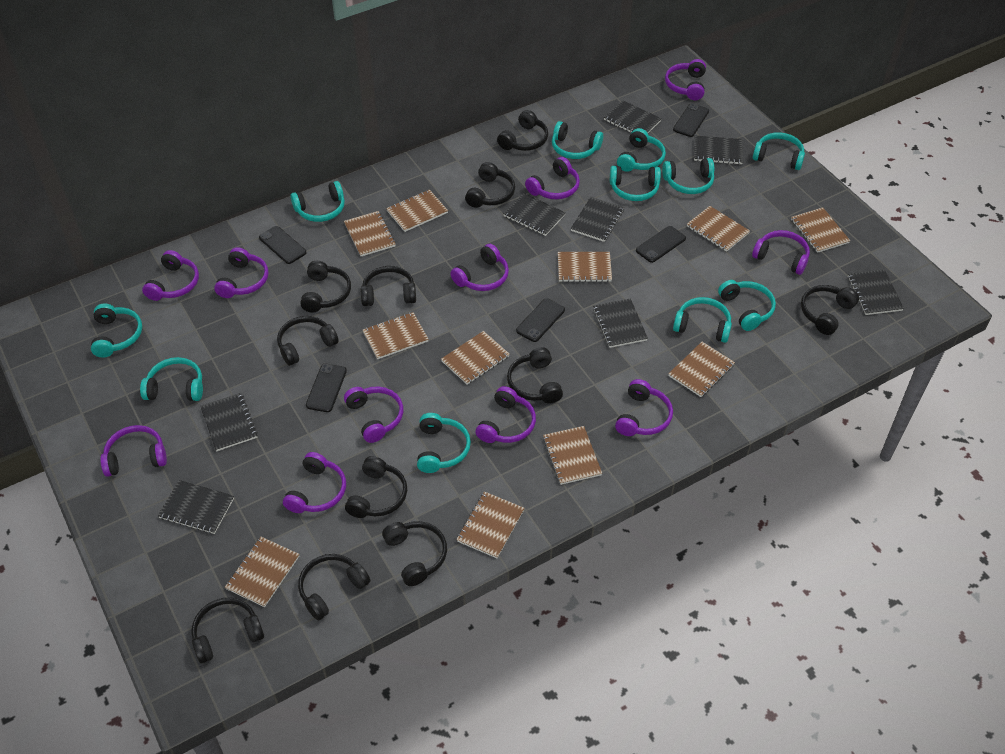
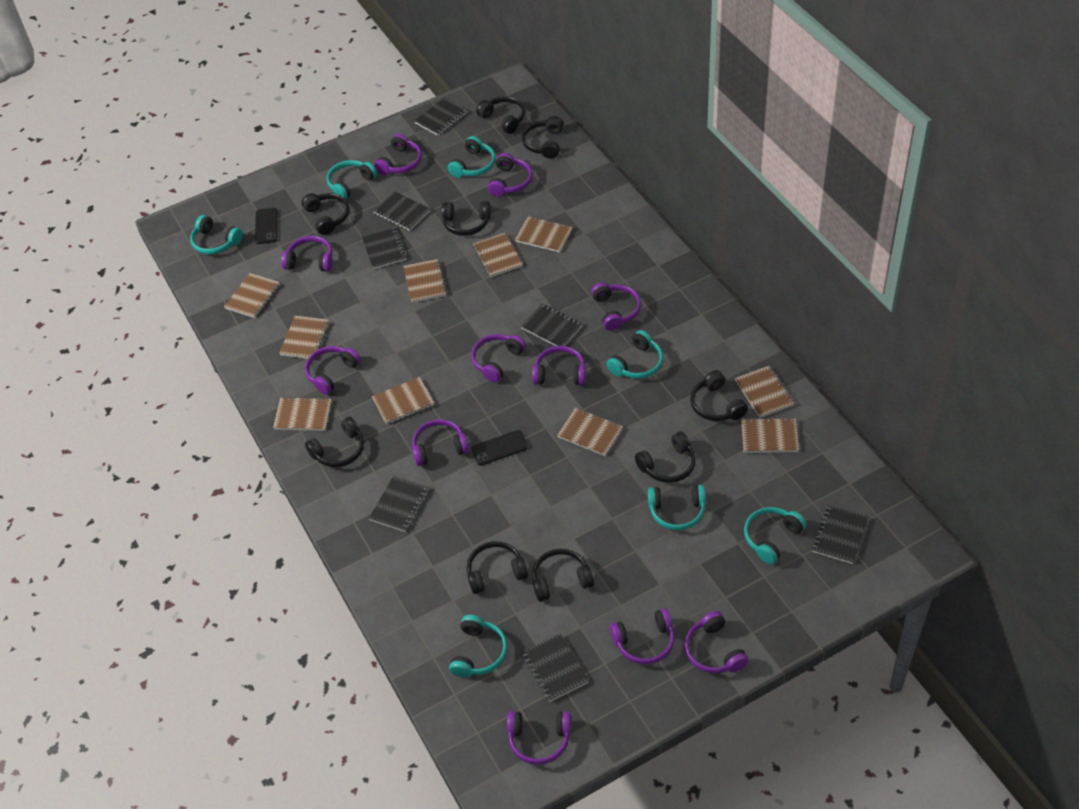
black headphones: [191,598,264,663] [277,316,339,366] [298,554,370,620] [300,261,351,313] [345,456,407,518] [361,266,416,306] [382,521,447,586] [465,162,515,208] [497,110,548,151] [507,347,563,404] [801,285,859,335] = 11 -> [302,193,349,235] [305,417,364,467] [442,201,491,236] [467,541,528,594] [476,96,525,134] [522,116,564,159] [532,549,594,602] [635,431,696,483] [690,370,748,421] = 9
black notebook: [158,480,234,534] [200,393,258,451] [503,193,566,236] [571,197,624,242] [593,298,648,348] [604,100,662,133] [694,136,743,164] [848,269,904,315] = 8 -> [361,226,407,269] [369,476,429,532] [373,191,430,231] [415,97,468,136] [520,304,583,346] [522,634,589,702] [812,505,868,564] = 7
black phone: [259,226,306,264] [306,364,347,412] [516,298,565,342] [636,226,686,263] [673,103,709,137] = 5 -> [255,208,278,244] [471,430,528,466] = 2
brown notebook: [225,537,299,607] [344,211,396,256] [363,312,429,359] [386,190,448,232] [441,331,510,385] [456,492,524,558] [543,426,602,485] [558,252,612,282] [668,342,735,397] [687,206,750,252] [791,208,850,253] = 11 -> [224,273,280,318] [273,397,332,431] [279,316,329,359] [372,377,434,425] [403,259,447,303] [473,233,523,277] [515,216,572,252] [557,408,623,456] [735,366,794,418] [741,417,799,453] = 10
turquoise headphones: [91,304,142,357] [140,357,203,401] [290,181,345,222] [417,413,471,473] [552,121,603,159] [610,166,661,201] [617,128,666,172] [662,158,714,194] [673,297,732,343] [718,280,776,331] [753,132,805,170] = 11 -> [190,215,243,254] [327,160,377,199] [448,136,496,178] [449,615,507,677] [607,330,663,379] [648,485,706,530] [744,507,806,564] = 7

